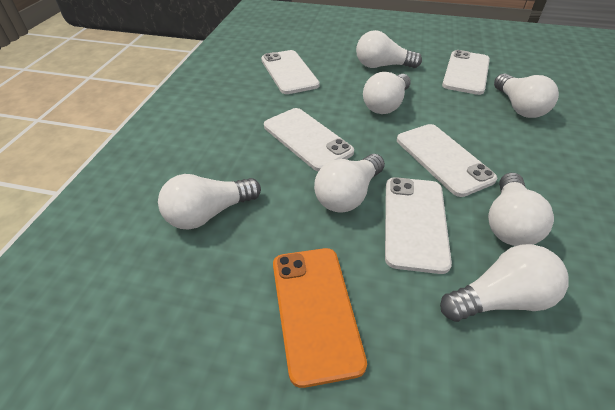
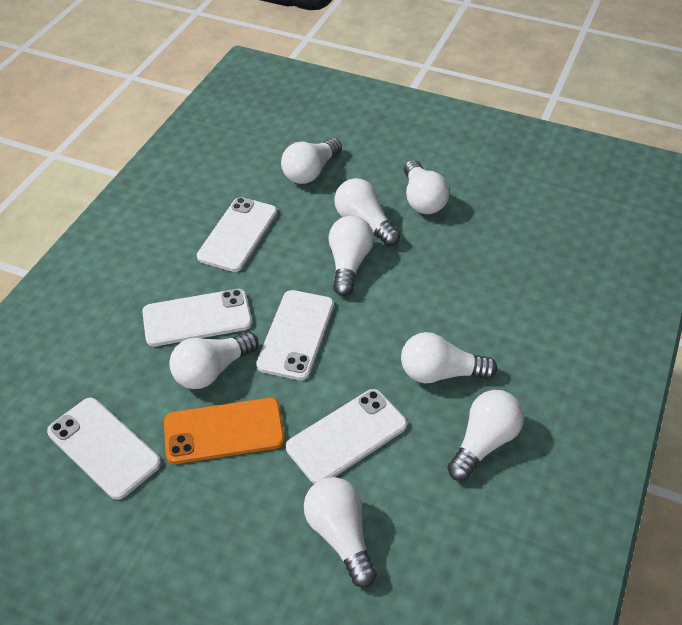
white light bulb: [158,174,261,230] [314,154,385,213] [356,30,422,68] [363,72,411,114] [440,244,569,322] [488,173,554,246] [494,73,559,118] = 7 -> [169,332,258,389] [281,138,342,184] [304,477,377,587] [329,216,374,296] [334,178,400,246] [401,332,497,383] [404,160,450,214] [447,390,524,481] = 8

